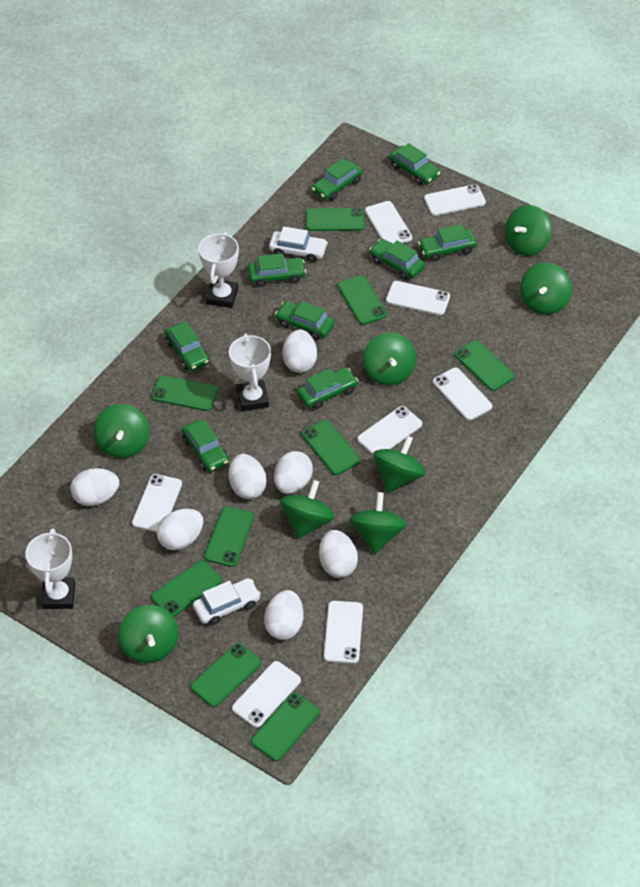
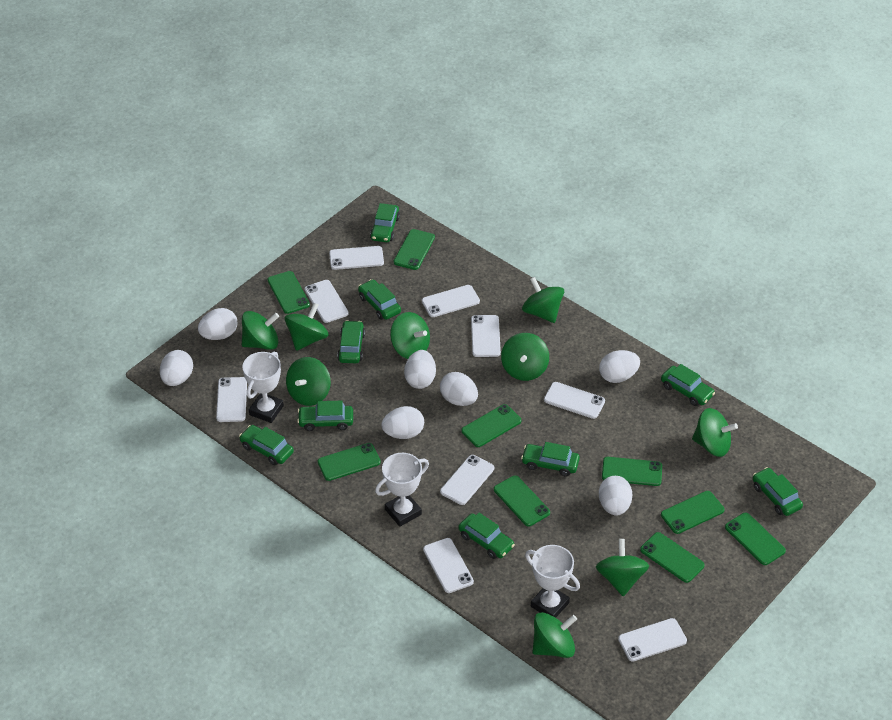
green spinning top: [94,404,149,458] [118,605,179,663] [280,480,335,539] [349,492,407,554] [363,332,416,385] [373,436,425,492] [505,205,552,256] [520,263,572,315] = 8 -> [242,311,279,350] [285,303,329,351] [286,357,331,406] [390,312,430,359] [501,333,549,381] [522,277,564,323] [533,612,577,658] [596,539,649,596] [692,408,738,457] = 9
white car: [193,578,261,625] [269,227,328,262] = 2 -> none = 0
white phone: [132,474,182,532] [232,661,301,728] [324,601,363,664] [357,406,422,455] [365,201,412,243] [386,281,450,315] [424,184,486,216] [433,368,492,421] = 8 -> [216,377,247,422] [305,280,349,323] [329,246,384,270] [422,285,480,317] [423,538,474,593] [440,455,494,505] [471,315,501,357] [544,382,605,419] [618,618,687,662] = 9

